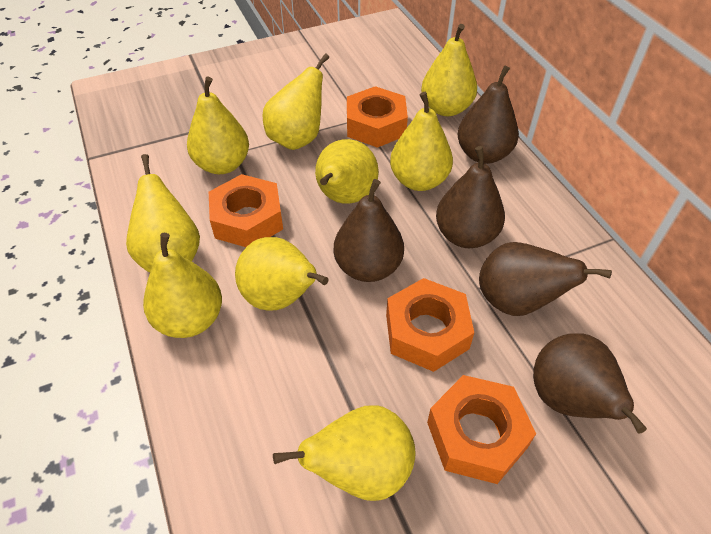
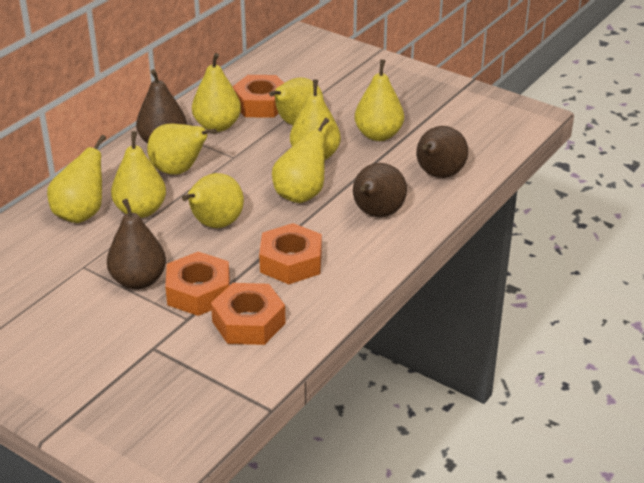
brown pear: [334,179,404,282] [436,146,505,248] [457,65,519,164] [479,242,612,316] [533,333,647,433] = 5 -> [107,199,166,289] [136,69,187,144] [353,163,407,217] [416,126,468,178] = 4

